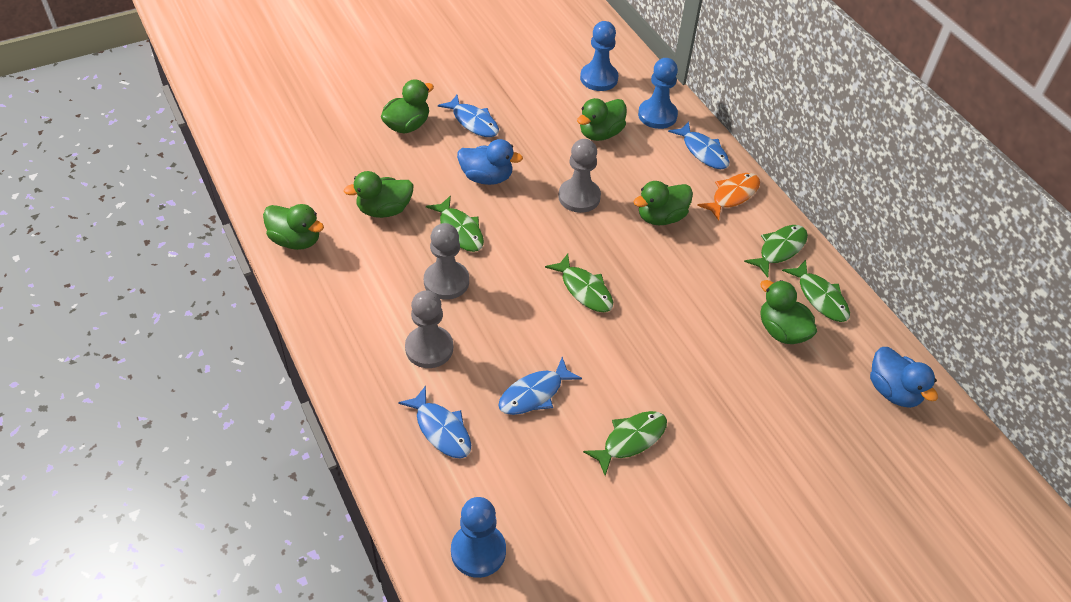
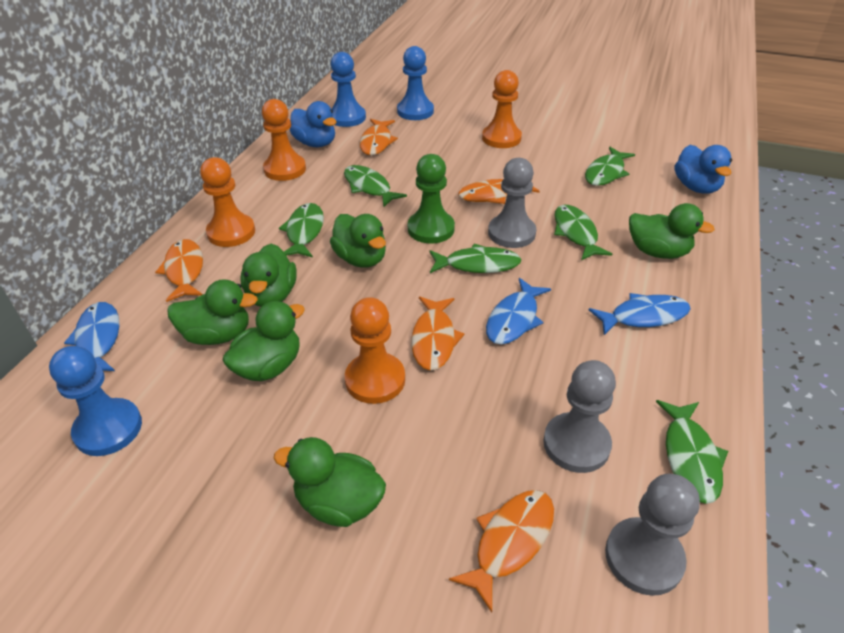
blue fish: [398,386,471,458] [438,95,499,137] [498,357,582,415] [668,121,729,169] = 4 -> [64,302,120,371] [486,278,551,345] [589,293,691,335] = 3
green fish: [426,196,484,252] [545,254,613,312] [583,411,667,476] [744,225,808,278] [782,260,850,322] = 5 -> [279,203,324,258] [344,165,407,207] [429,244,522,273] [554,205,612,260] [585,147,635,186] [656,400,728,504] = 6
green pawn: none = 0 -> [408,154,455,244] = 1
orange fish: [697,173,760,221] = 1 -> [155,239,203,302] [360,119,398,155] [411,297,465,371] [449,490,554,613] [458,179,540,204] = 5
orange pawn: none = 0 -> [200,157,255,247] [262,99,306,181] [345,297,405,404] [482,70,522,148] = 4

